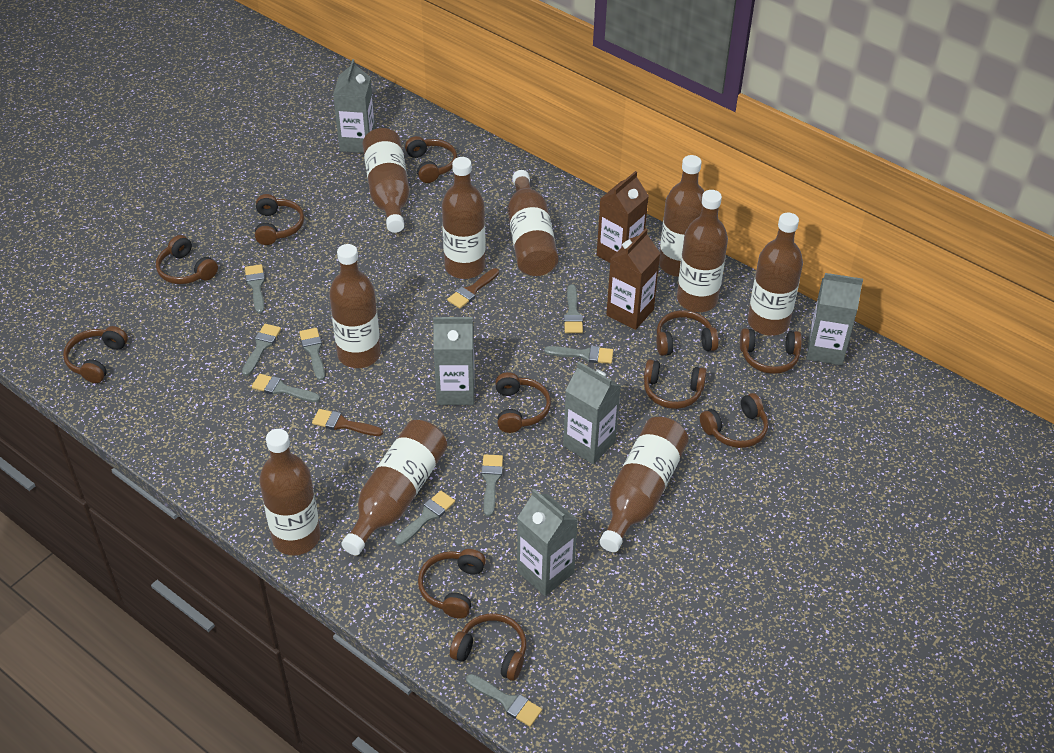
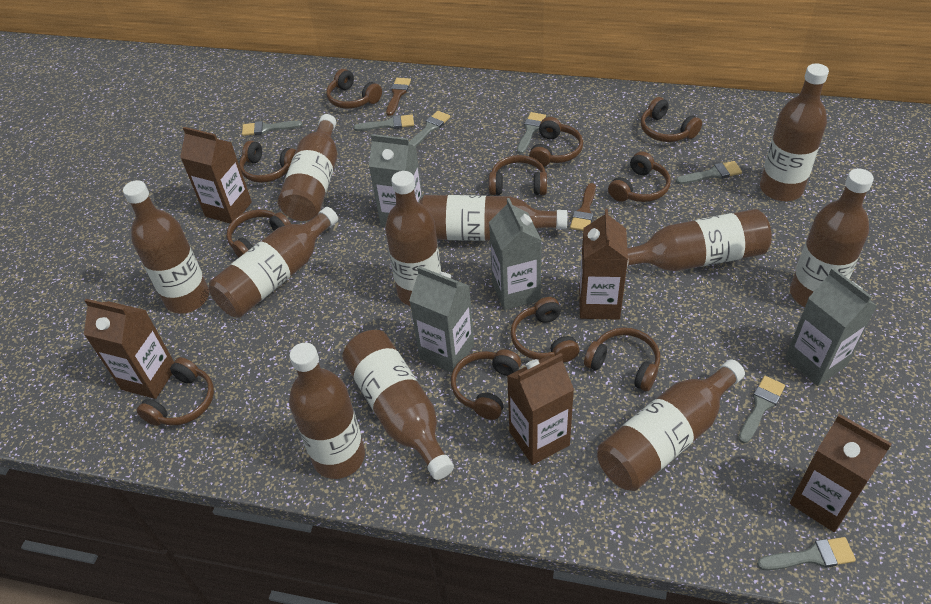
brown bottle: [259,429,321,555] [329,244,381,368] [341,420,447,555] [362,128,410,233] [442,157,486,279] [507,170,558,276] [599,417,689,552] [659,155,704,277] [677,190,728,312] [748,213,803,336] = 10 -> [123,180,209,314] [209,207,338,318] [278,114,337,221] [289,343,365,479] [342,330,454,480] [385,171,441,306] [419,195,567,241] [597,359,745,491] [627,209,772,271] [760,63,829,201] [790,169,874,307] = 11
brown carton: [597,171,649,263] [606,229,660,330] = 2 -> [84,299,174,399] [180,127,252,224] [507,353,574,465] [579,209,628,320] [790,414,892,532] = 5
grey brush: [242,324,281,376] [245,264,265,313] [252,374,320,402] [299,328,325,380] [395,490,455,546] [466,674,542,727] [481,455,503,516] [544,346,613,364] [564,285,583,333] = 9 -> [242,121,303,136] [354,114,414,131] [409,111,451,147] [517,112,546,154] [676,161,742,184] [738,376,785,444] [757,537,856,570] = 7
grey carton: [333,59,375,153] [433,317,475,405] [517,489,578,596] [563,362,621,464] [807,273,863,365] = 5 -> [369,134,423,227] [409,266,474,373] [489,198,542,310] [785,268,877,386] = 4

